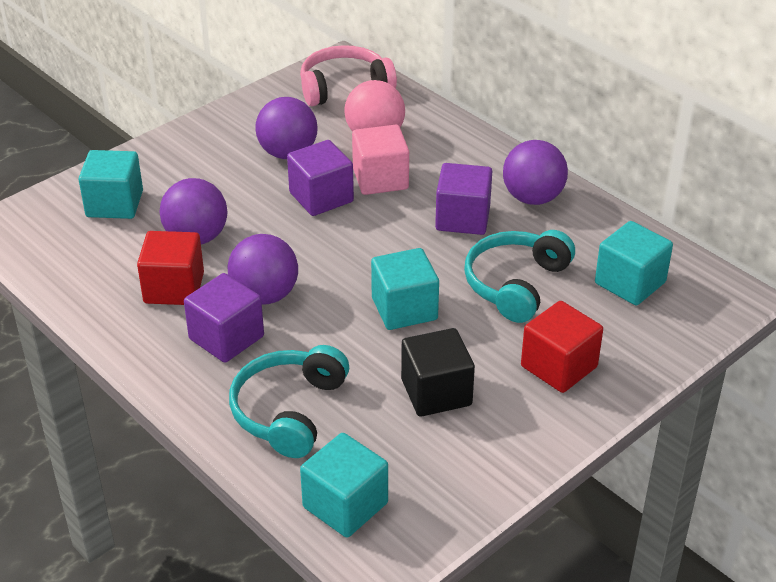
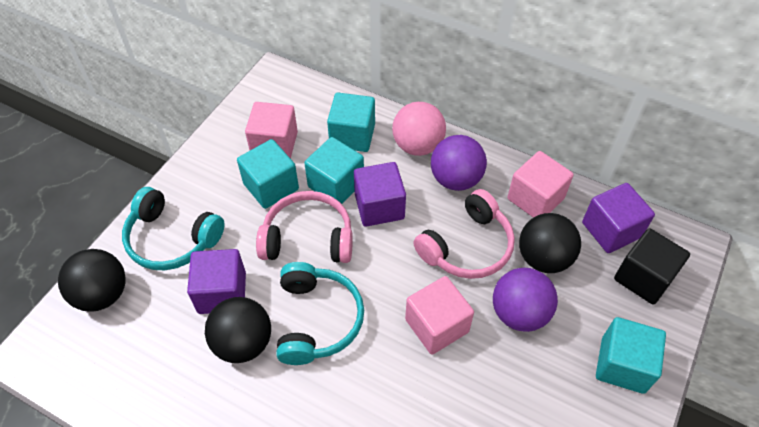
black ball: none = 0 -> [58,249,126,312] [205,297,271,363] [519,213,581,273] = 3
pink cube: [352,125,409,195] = 1 -> [245,102,298,159] [405,276,474,355] [508,151,574,218] = 3
pink headphones: [300,45,397,106] = 1 -> [256,191,353,263] [413,189,515,279] = 2
purple ball: [159,178,227,244] [228,234,298,304] [255,97,318,159] [503,140,568,205] = 4 -> [431,135,487,191] [493,268,558,332] = 2
red cube: [137,231,204,305] [521,301,603,393] = 2 -> none = 0

